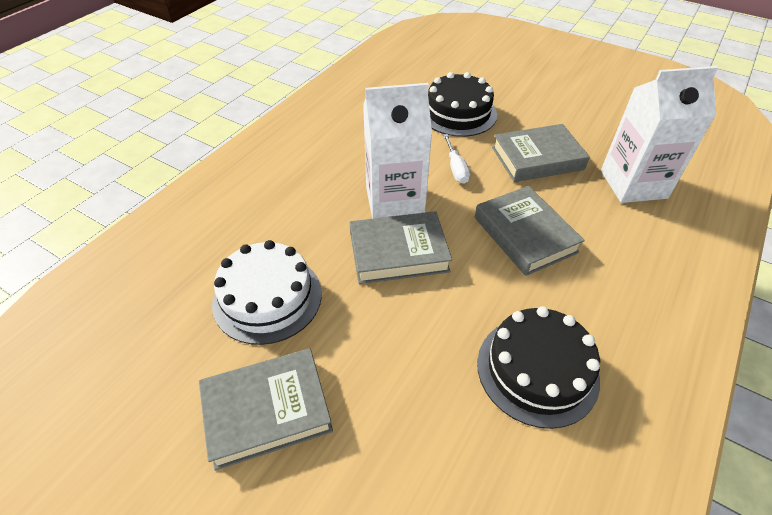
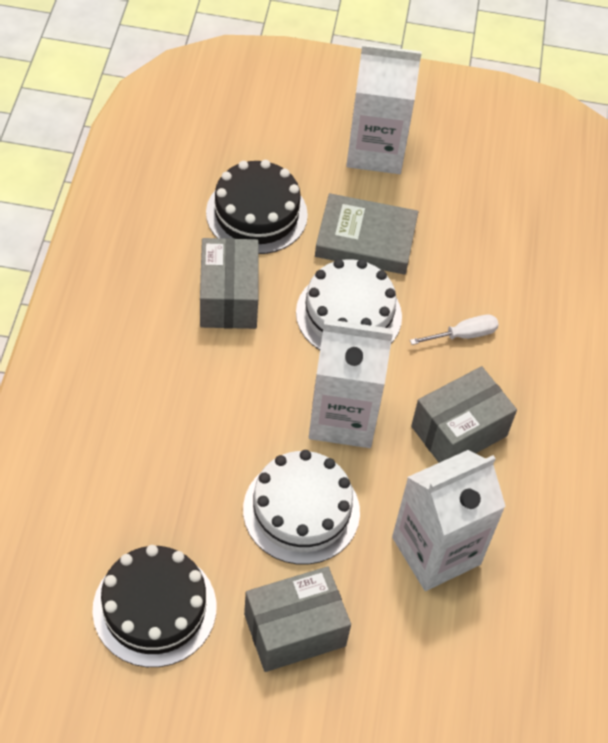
grey book: [199,348,333,470] [350,211,452,284] [475,186,585,276] [492,124,590,182] = 4 -> [315,193,418,274] = 1
grey box: none = 0 -> [200,238,259,329] [244,566,351,672] [411,366,517,463] = 3
white cake: [212,240,322,345] = 1 -> [243,450,360,564] [296,259,402,350] = 2
white carton: [363,83,432,219] [601,66,718,203] = 2 -> [309,319,393,448] [346,44,422,174] [392,450,506,591] = 3

